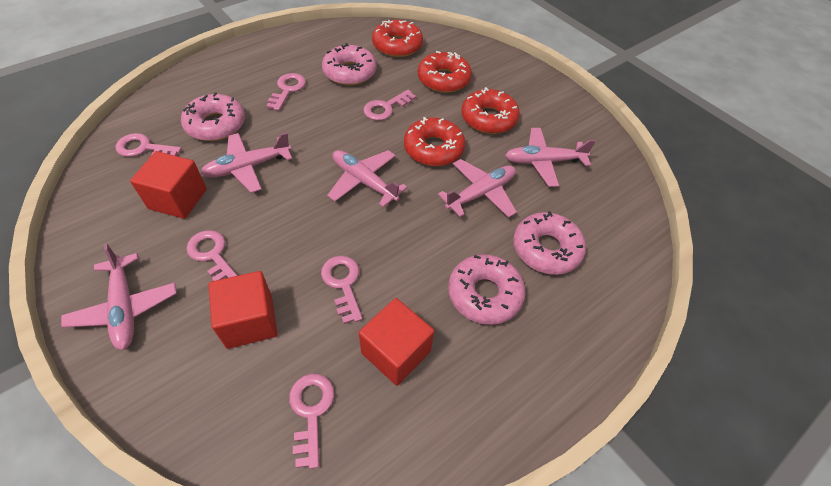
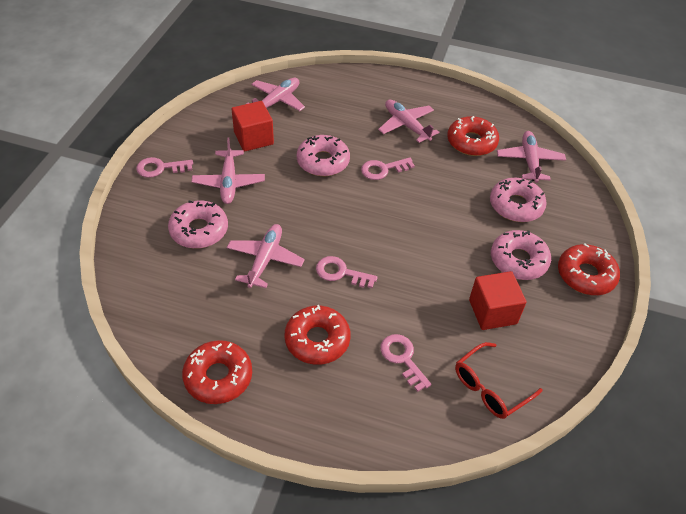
pink key: [115,133,182,157] [186,230,238,281] [266,73,306,111] [289,374,334,469] [321,256,363,324] [363,90,416,121] = 6 -> [136,157,193,178] [316,256,378,288] [361,157,415,180] [380,334,432,392] = 4
red cube: [130,151,207,219] [209,271,278,349] [359,298,434,386] = 3 -> [232,101,274,152] [469,271,527,330] = 2
red glasses: none = 0 -> [455,342,543,419] = 1

